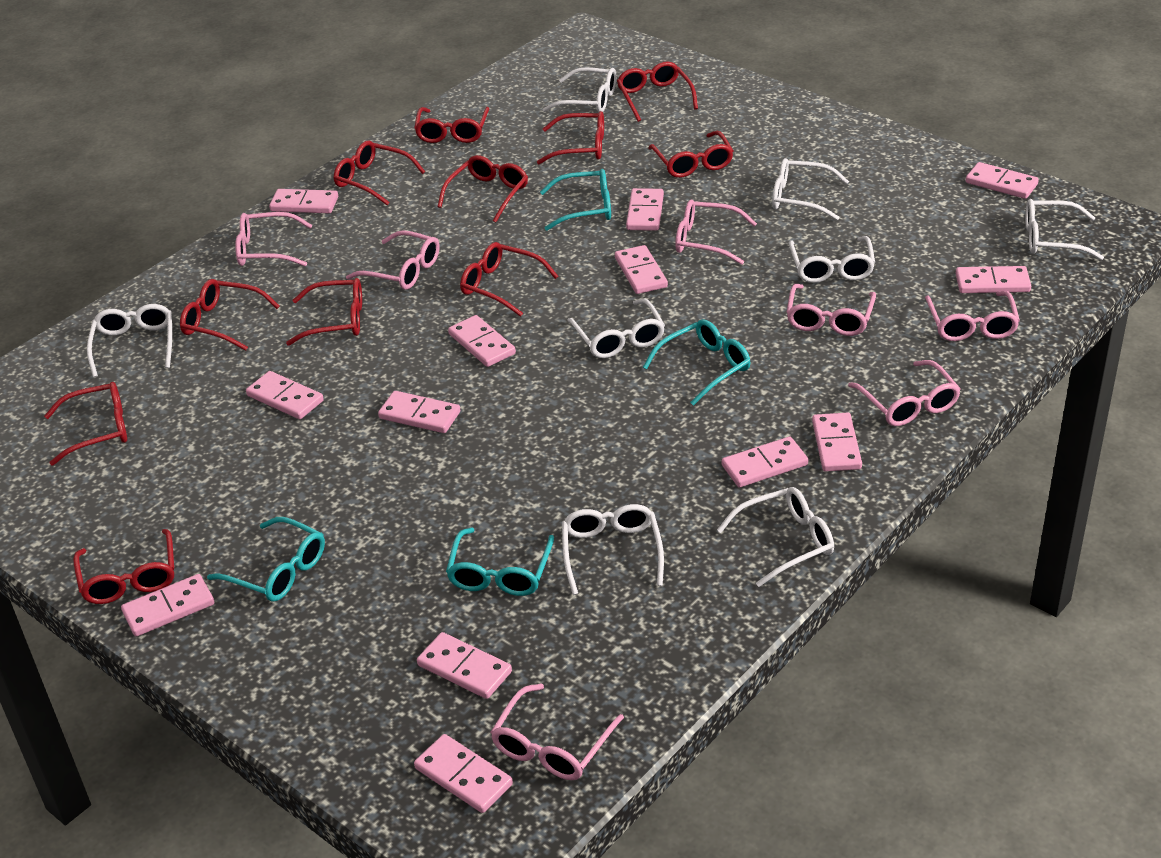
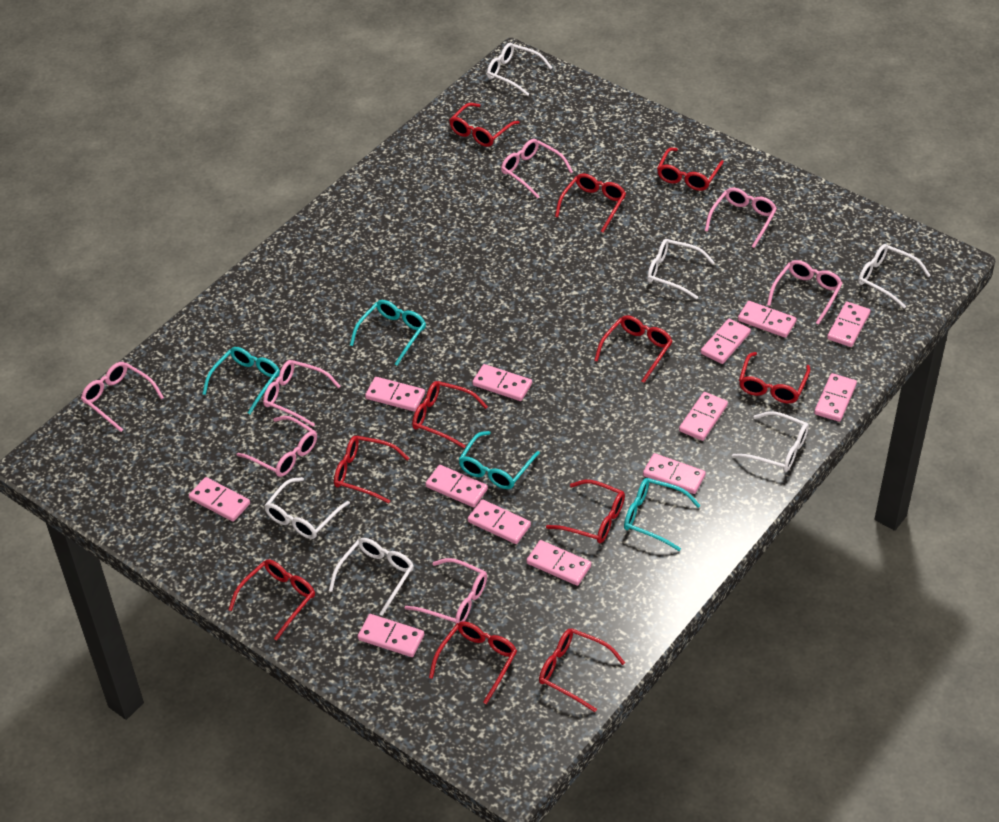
white glasses: [87,304,172,378] [542,67,616,112] [562,504,664,595] [567,299,665,358] [717,487,834,587] [772,158,849,220] [789,236,875,283] [1025,199,1104,260] = 8 -> [264,477,350,539] [329,538,414,616] [487,43,552,96] [647,239,715,299] [732,411,809,472] [858,244,931,309] = 6

